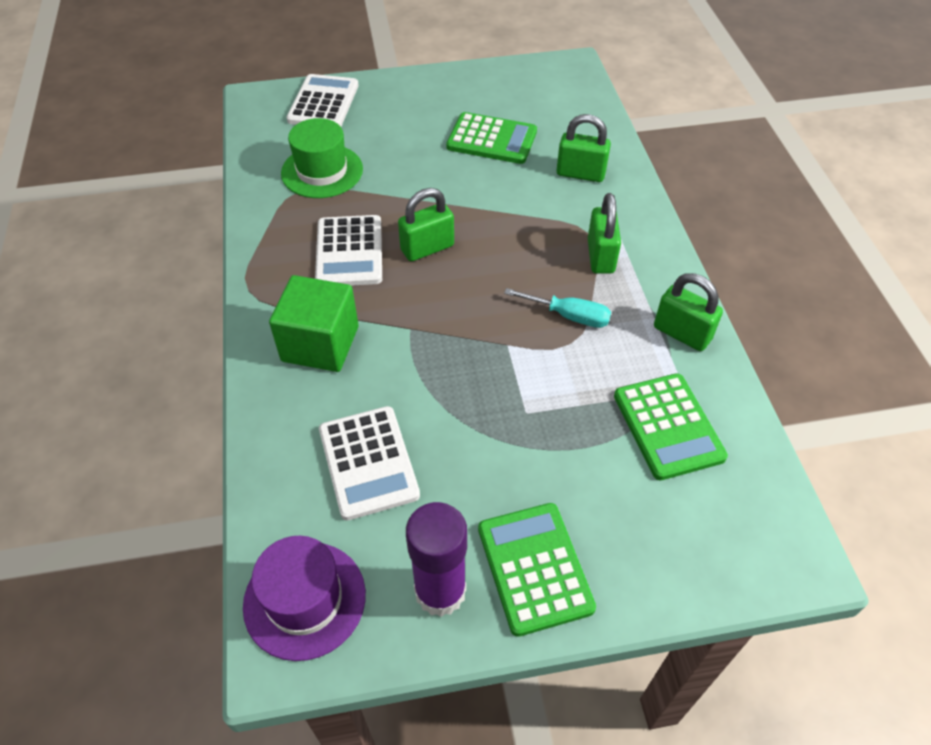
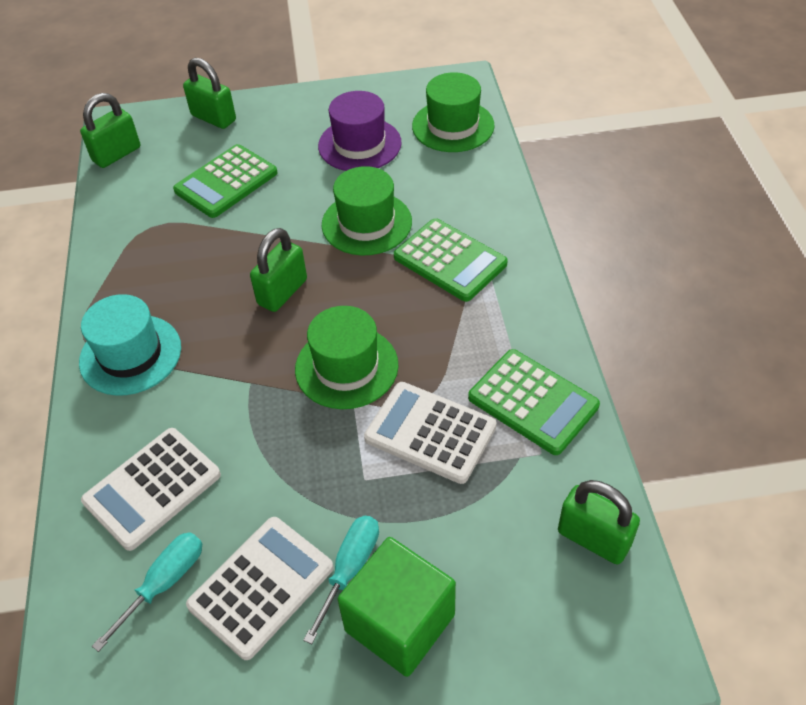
green hat: [281,118,363,198] = 1 -> [295,306,398,409] [322,166,412,255] [412,72,495,152] = 3
purple glue stick: [406,502,467,617] = 1 -> none = 0
turquoise hat: none = 0 -> [79,294,181,396] = 1
turquoise screwdriver: [504,288,611,328] = 1 -> [92,532,202,652] [303,516,379,644] = 2

